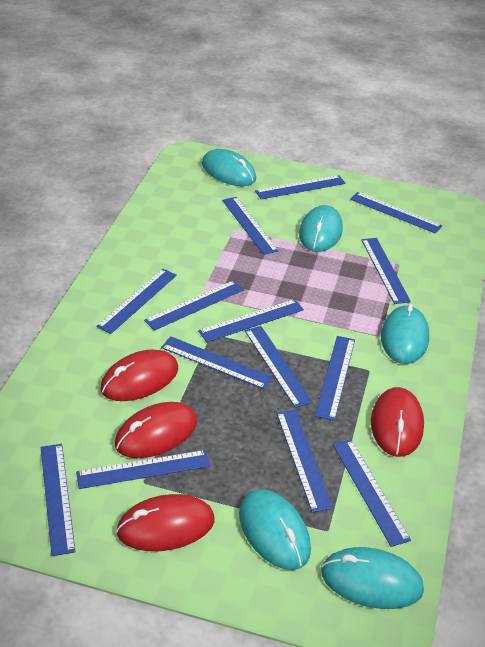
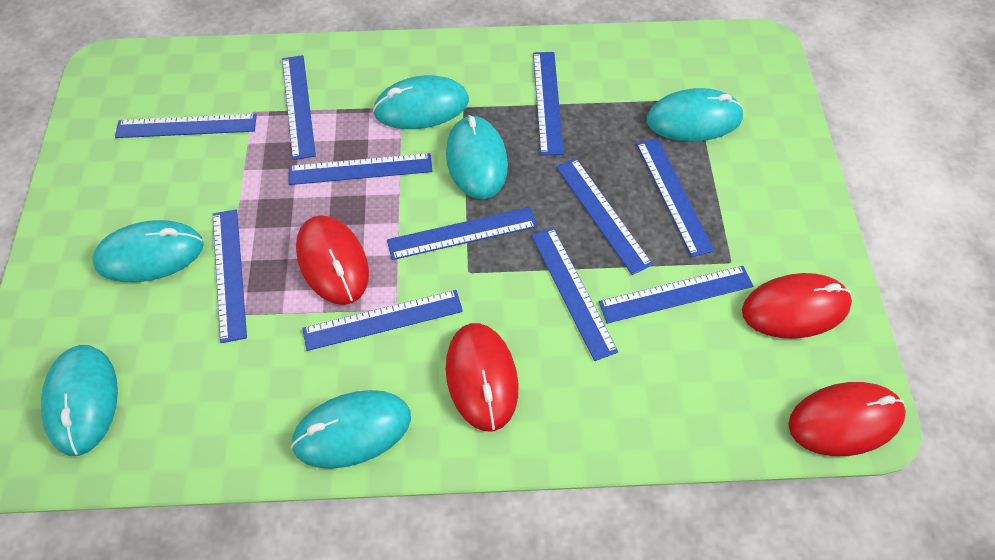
blue ruler: [41,444,75,556] [76,450,210,489] [96,269,177,334] [144,280,244,331] [161,336,273,389] [198,299,304,342] [222,197,278,255] [245,326,313,408] [255,175,346,199] [276,410,333,512] [315,336,355,421] [333,439,411,547] [350,192,442,234] [361,238,411,304] = 14 -> [115,114,257,138] [213,209,247,343] [282,55,316,160] [289,153,432,185] [302,290,463,351] [387,207,537,260] [531,227,618,361] [533,52,564,156] [556,158,653,275] [599,266,753,323] [636,138,714,257] = 11
turquoise mouse: [202,149,256,186] [239,489,311,570] [299,205,343,252] [321,547,424,609] [381,304,429,364] = 5 -> [41,345,118,456] [92,220,204,282] [291,390,411,469] [373,75,469,129] [446,115,508,199] [647,88,744,142] = 6

